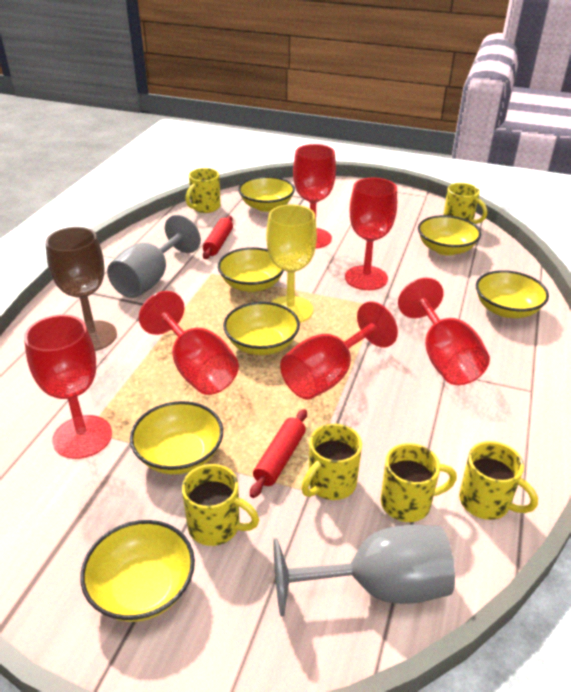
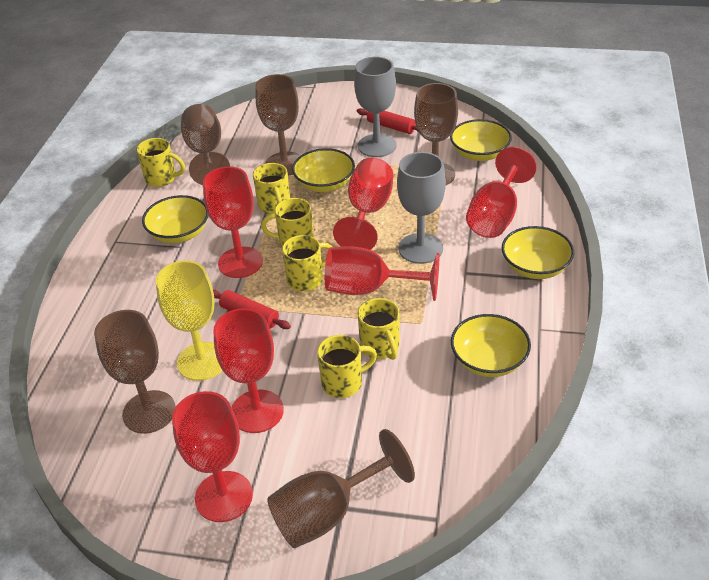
brown goblet: [45,227,117,351] = 1 -> [94,310,176,434] [181,104,230,185] [256,74,301,176] [267,429,415,548] [414,83,458,185] = 5
yellow bowl: [80,520,195,622] [130,401,223,475] [218,247,284,292] [223,302,300,355] [238,176,295,212] [418,215,481,256] [476,270,549,318] = 7 -> [142,195,209,243] [292,148,355,192] [450,119,512,161] [451,314,531,377] [502,226,574,279] = 5

